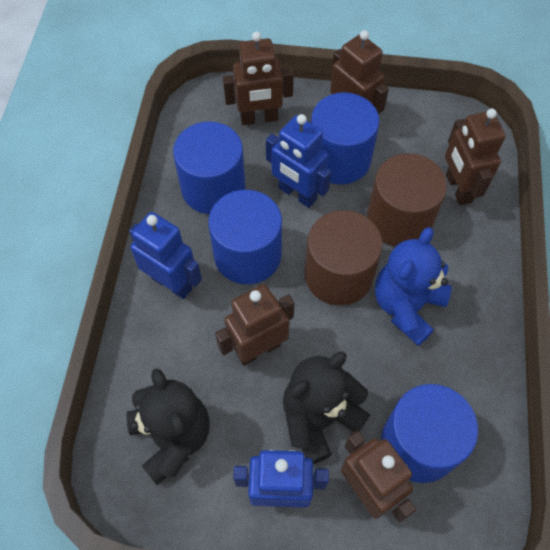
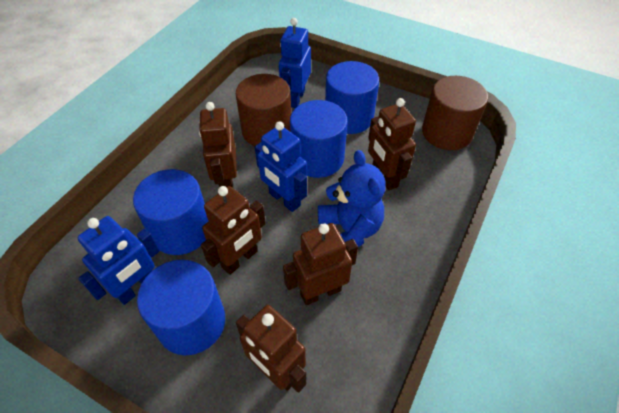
black teddy bear: [127,368,210,485] [283,352,370,464] = 2 -> none = 0

